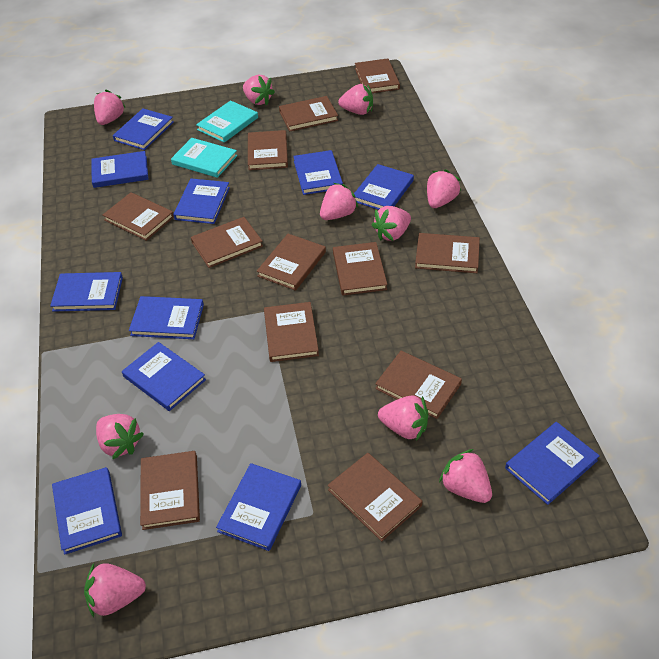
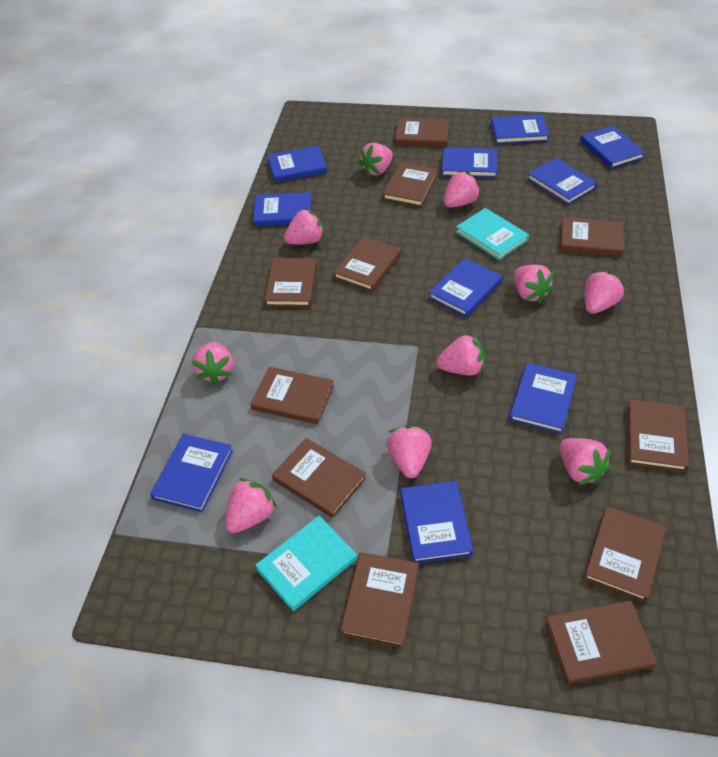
blue book: [50,272,123,312] [52,467,122,555] [91,151,148,188] [113,108,174,150] [122,342,206,411] [129,296,204,339] [173,178,230,224] [216,463,301,551] [293,150,343,195] [354,164,414,210] [505,422,600,505] = 11 -> [150,434,233,512] [253,192,312,226] [267,146,327,182] [401,481,473,563] [429,258,502,317] [442,148,497,178] [491,114,549,144] [509,363,577,434] [527,158,598,205] [580,125,645,169] = 10
brown book: [103,192,174,241] [140,451,200,530] [191,217,263,268] [248,130,288,170] [257,234,326,291] [264,302,319,362] [279,96,338,131] [328,453,422,541] [333,242,387,296] [355,58,400,93] [375,351,462,419] [415,233,480,273] = 12 -> [250,367,334,424] [264,258,317,307] [272,438,366,518] [333,236,401,292] [340,552,419,648] [382,162,438,207] [395,118,449,147] [545,600,657,684] [560,217,624,256] [584,506,666,602] [627,399,689,472] = 11

